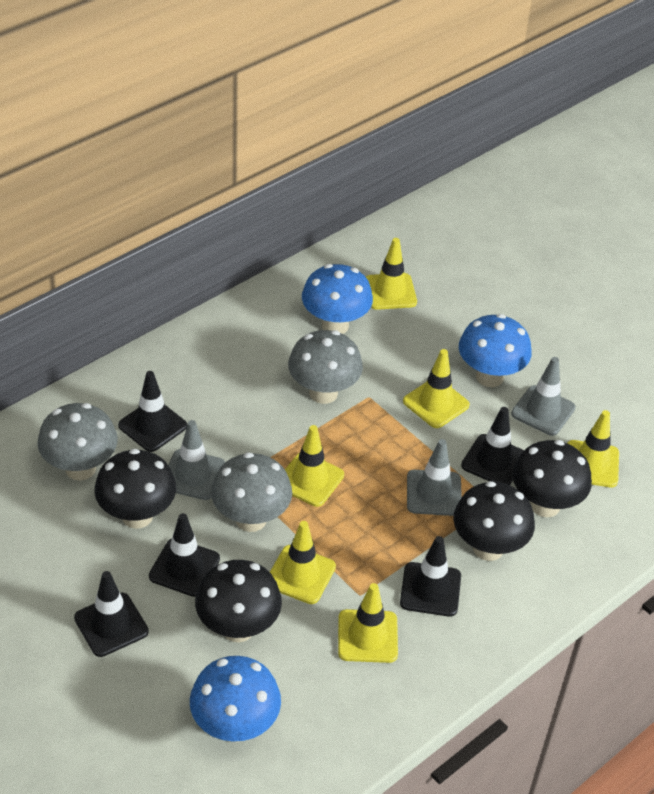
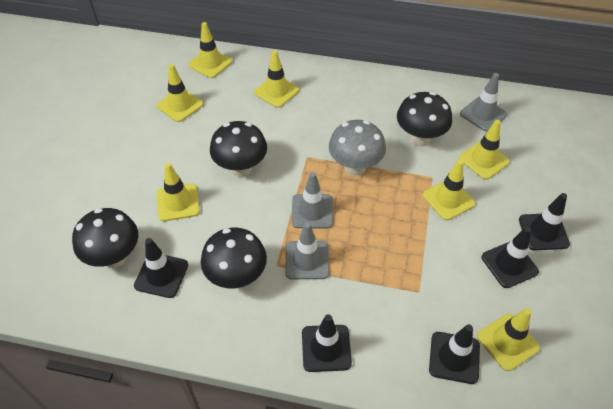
blue mushroom: [190,656,281,742] [302,264,373,334] [459,314,532,387] = 3 -> none = 0
grey mushroom: [37,403,118,481] [211,452,292,532] [288,330,363,404] = 3 -> [329,120,386,176] = 1
yellow traffic cone: [270,521,336,604] [285,425,344,507] [338,583,398,663] [366,238,417,310] [403,349,470,428] [567,410,619,487] = 6 -> [157,64,203,122] [157,163,200,221] [189,22,232,78] [254,50,299,108] [423,160,475,220] [459,120,510,180] [477,308,540,371] = 7

